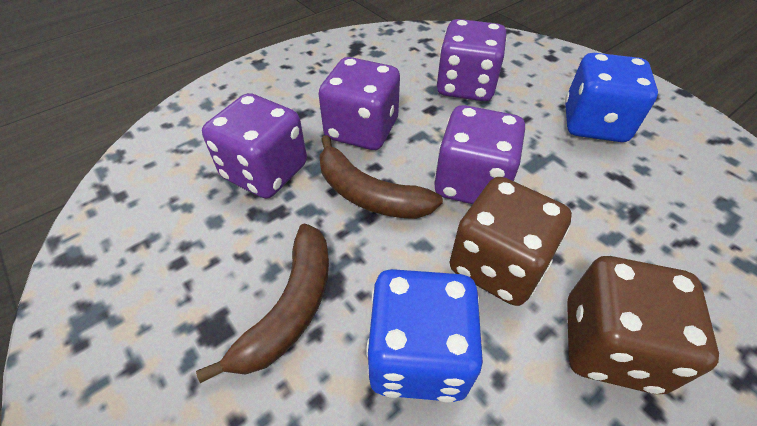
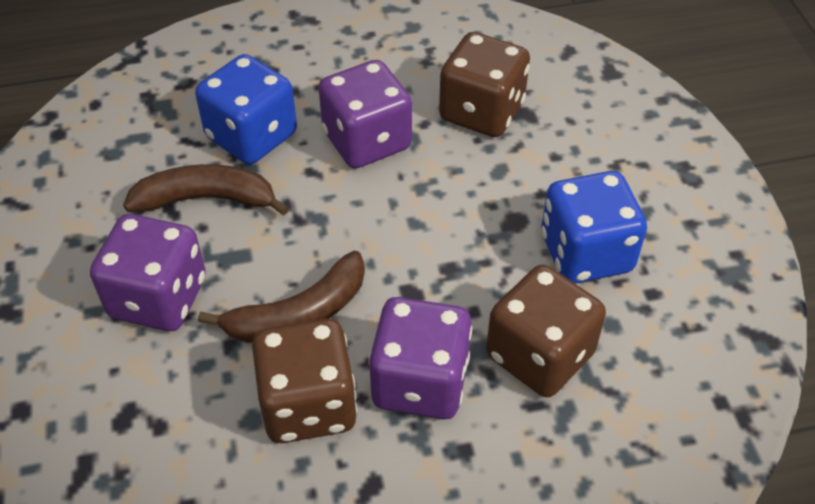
brown dice: [450,177,572,306] [567,256,719,394] = 2 -> [252,319,357,443] [439,32,530,137] [486,265,606,397] = 3
purple dice: [202,93,307,199] [319,57,400,150] [434,105,525,204] [436,19,507,101] = 4 -> [90,214,206,331] [319,60,412,168] [368,297,472,419] = 3

